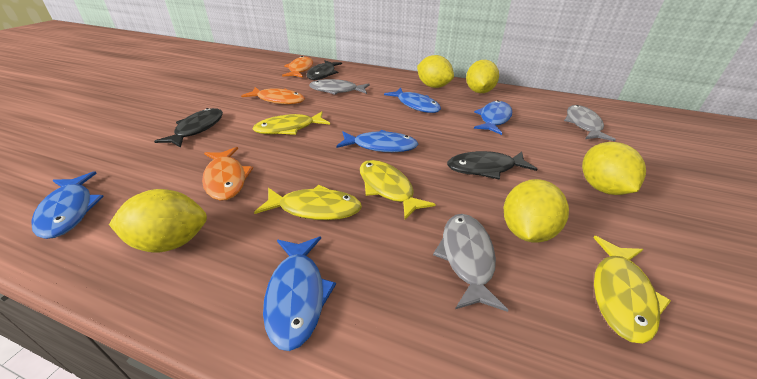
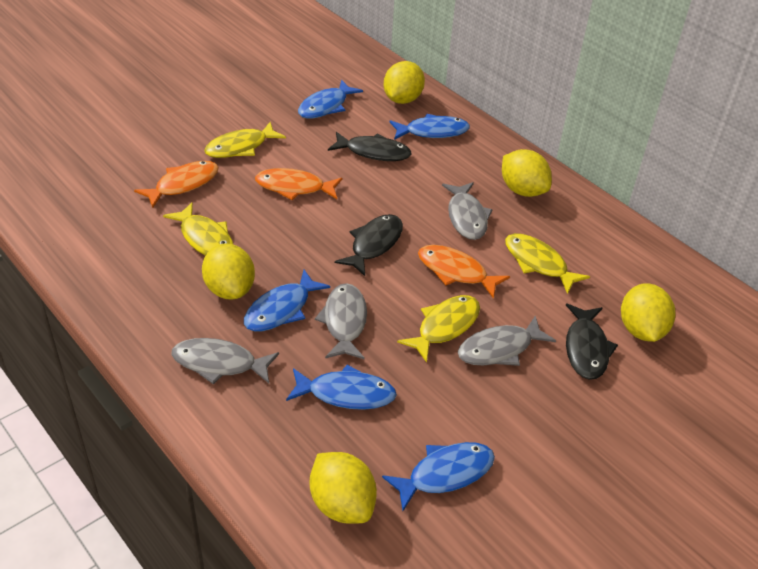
grey fish: [309,79,370,95] [433,214,508,312] [564,105,616,141] = 3 -> [172,338,279,384] [315,283,367,359] [442,182,493,240] [458,316,556,366] = 4

